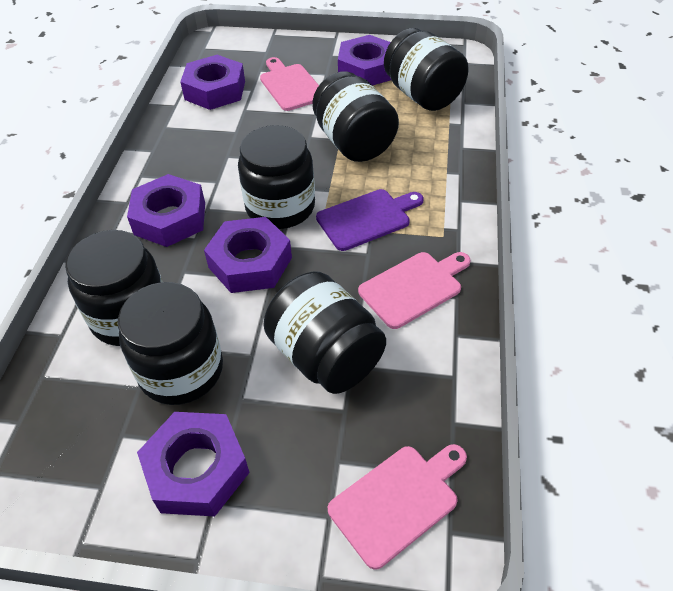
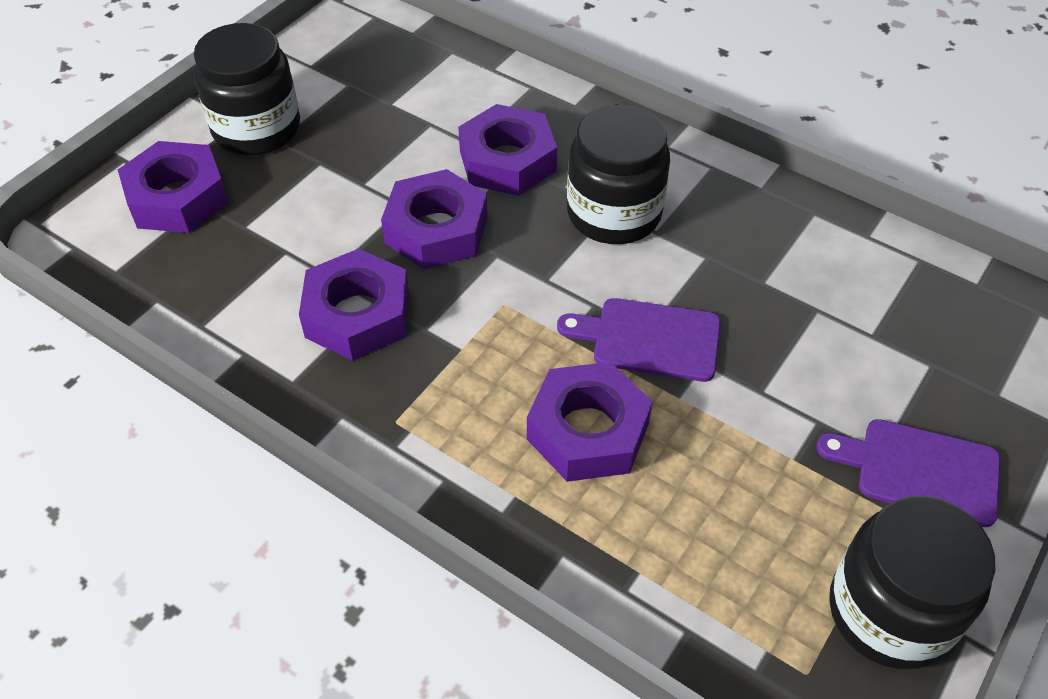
black jar: [65,230,163,346] [118,282,223,405] [238,125,315,229] [264,271,386,394] [312,71,399,162] [384,28,469,111] = 6 -> [194,23,300,156] [567,104,670,244] [829,496,995,669] = 3
pink cutting board: [260,57,319,111] [328,444,467,570] [358,252,471,329] = 3 -> none = 0
purple cutting board: [316,189,424,251] = 1 -> [557,298,721,382] [817,419,1000,527] = 2

